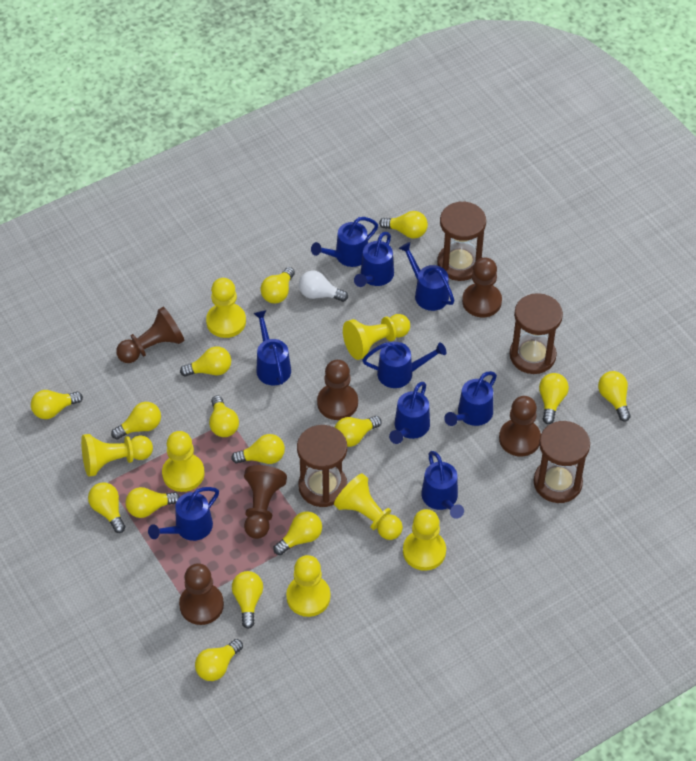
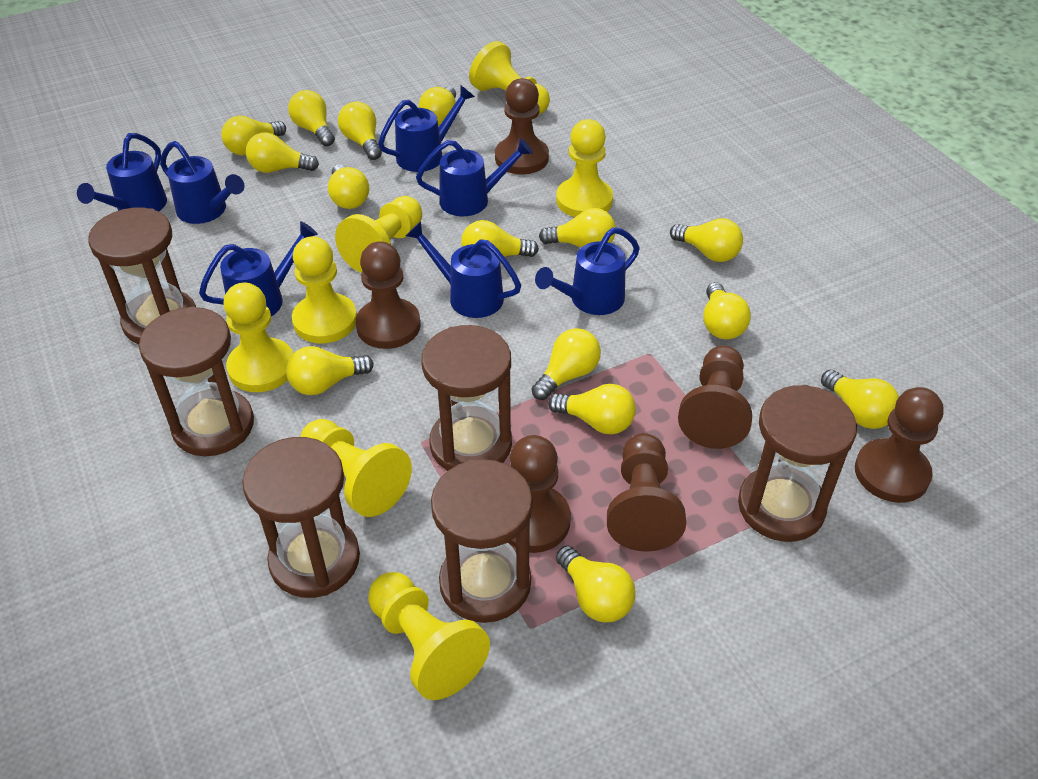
blue watering can: [148,487,219,541] [253,310,291,385] [311,217,378,267] [354,232,394,287] [362,342,446,388] [389,382,430,444] [399,242,454,311] [421,451,464,519] [444,371,497,426] = 9 -> [77,133,167,212] [160,141,244,224] [199,221,318,316] [378,85,475,172] [406,221,521,318] [416,138,533,216] [535,227,640,315] = 7
brown hourglass: [297,425,347,507] [437,201,486,281] [510,293,563,374] [533,421,590,503] = 4 -> [88,207,196,345] [139,306,254,456] [242,437,360,598] [421,325,512,471] [431,459,533,623] [738,385,857,542] = 6
white light bulb: [299,270,348,302] = 1 -> none = 0

